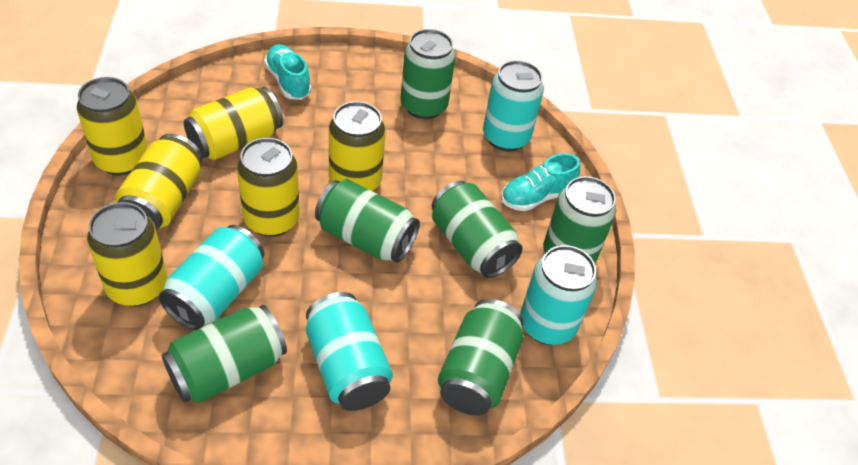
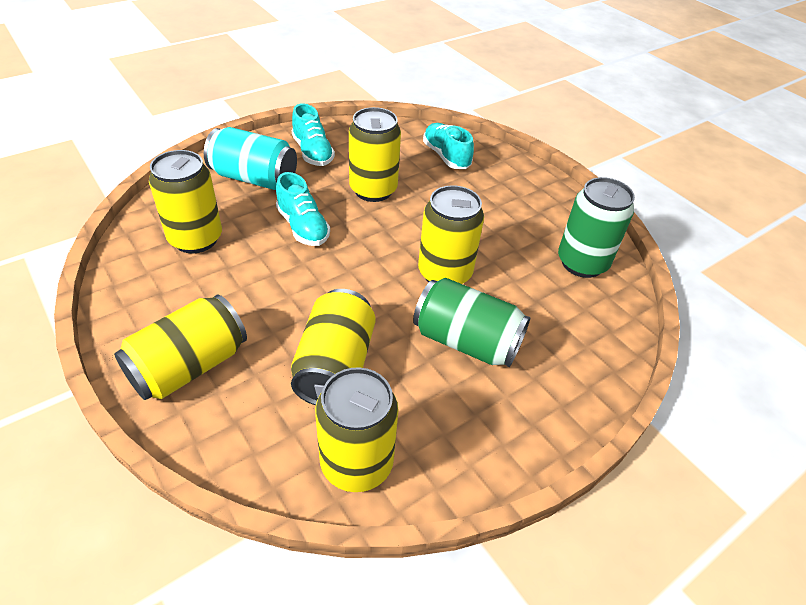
green can: [162,305,287,403] [315,179,420,263] [401,29,456,119] [432,181,522,278] [438,299,523,416] [543,176,616,263] = 6 -> [413,278,530,367] [558,177,635,278] = 2
turquoise can: [159,225,264,330] [306,292,393,411] [483,60,544,152] [520,245,597,345] = 4 -> [204,127,297,190] = 1
turquoise shoe: [264,44,311,100] [501,153,580,211] = 2 -> [276,172,330,246] [292,103,335,166] [423,123,474,169] = 3

